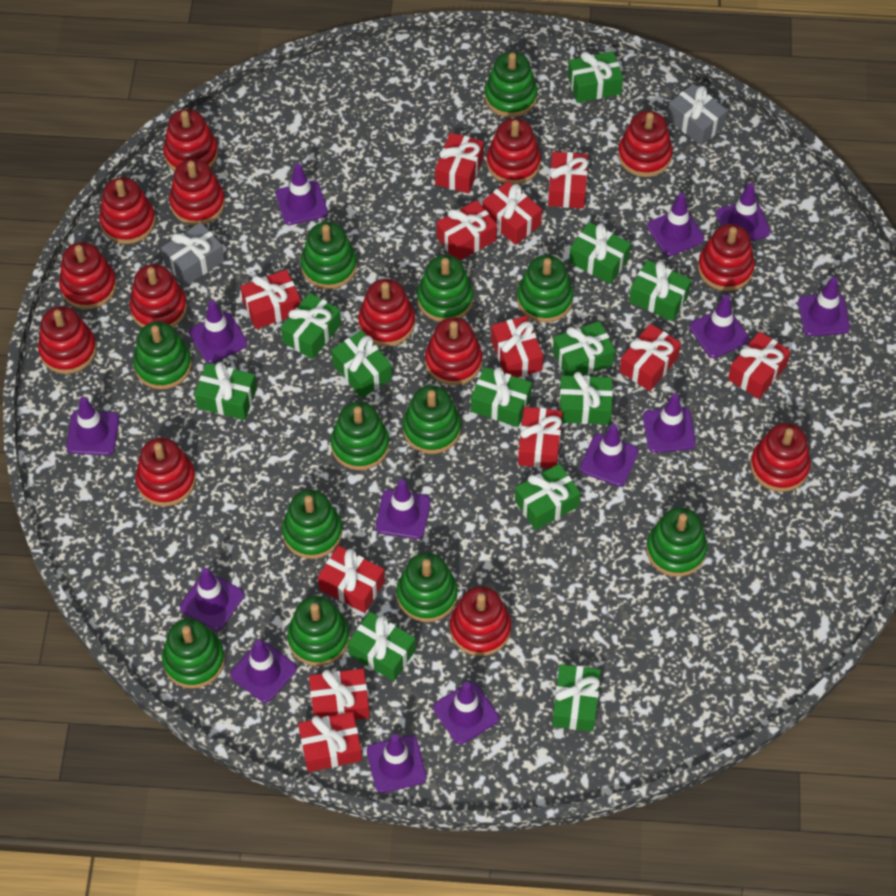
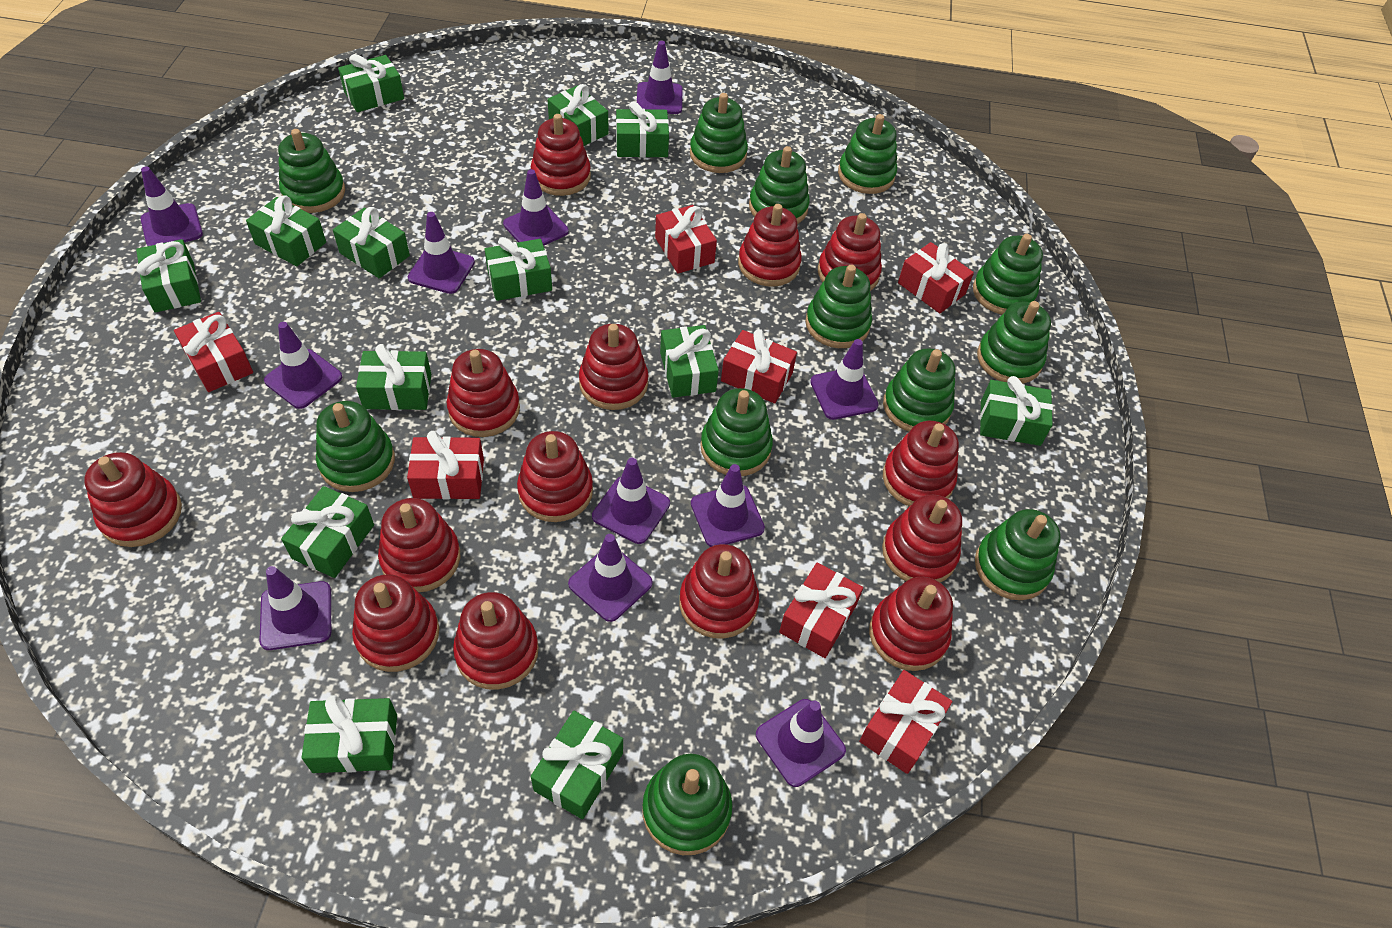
green gift: [194,362,257,420] [281,293,341,359] [331,331,392,398] [348,612,416,681] [471,367,532,427] [515,464,581,530] [552,664,601,732] [553,321,615,376] [559,372,613,424] [568,51,623,103] [569,222,631,284] [629,260,691,321] = 12 -> [136,239,201,313] [246,195,326,266] [281,486,374,578] [301,695,397,773] [333,207,410,278] [338,54,404,112] [356,344,431,410] [484,237,552,301] [531,711,623,819] [547,84,608,146] [616,101,669,158] [660,325,719,398] [980,376,1053,446] = 13
grey gift: [161,222,225,286] [667,84,728,146] = 2 -> none = 0
purple traffic cone: [66,397,119,455] [180,568,244,630] [189,300,248,364] [230,640,297,703] [276,163,328,225] [367,734,426,793] [376,479,430,539] [433,682,499,744] [580,424,638,486] [643,394,696,453] [647,193,704,256] [690,295,749,358] [716,183,771,241] [798,277,850,336] = 14 -> [141,166,203,246] [259,566,331,650] [264,322,342,409] [408,212,475,294] [503,169,569,246] [568,534,653,622] [592,458,670,544] [637,41,682,114] [691,464,765,547] [756,699,846,787] [810,339,879,420] = 11
red gift: [240,270,301,329] [298,712,362,772] [309,668,370,720] [318,546,385,613] [435,133,484,194] [437,200,497,260] [482,181,542,245] [491,316,543,377] [518,407,562,468] [548,152,588,209] [620,324,681,391] [728,331,791,399] = 12 -> [174,312,253,392] [407,431,484,499] [655,205,717,273] [721,329,797,404] [779,562,863,658] [859,670,952,774] [898,242,974,313] = 7

